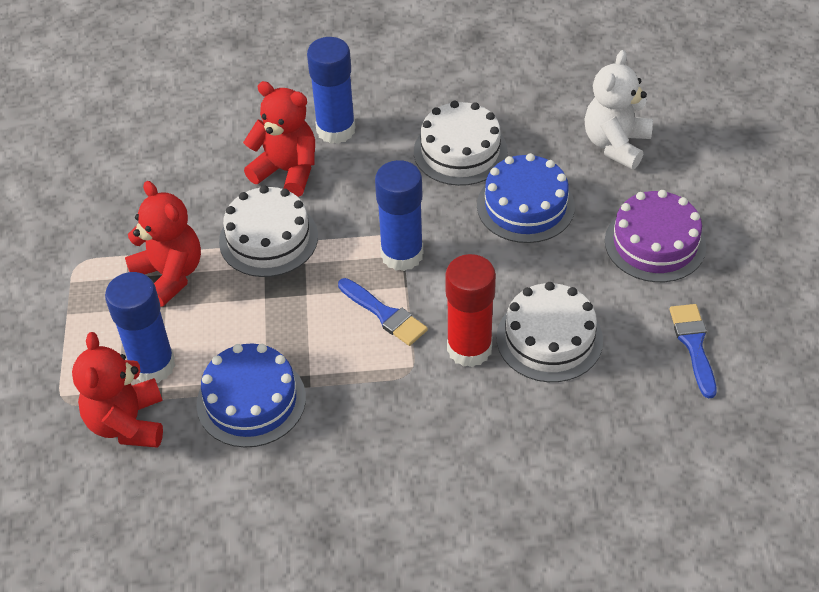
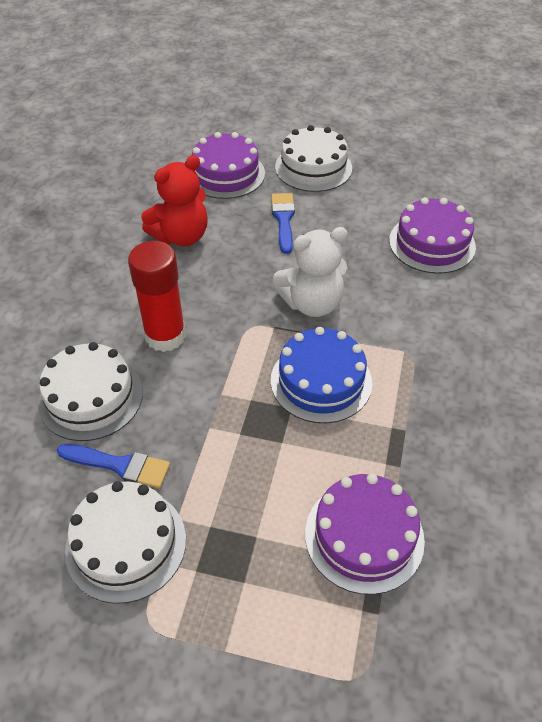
blue cake: [196,343,306,448] [477,153,575,243] = 2 -> [271,327,372,423] = 1
blue glue stick: [105,272,175,383] [307,37,356,144] [375,160,423,271] = 3 -> none = 0
purple cake: [605,190,706,282] = 1 -> [192,132,265,199] [305,474,425,595] [389,197,476,274] = 3
red teddy bear: [72,332,163,448] [125,181,201,307] [243,81,315,197] = 3 -> [141,155,208,246] = 1

